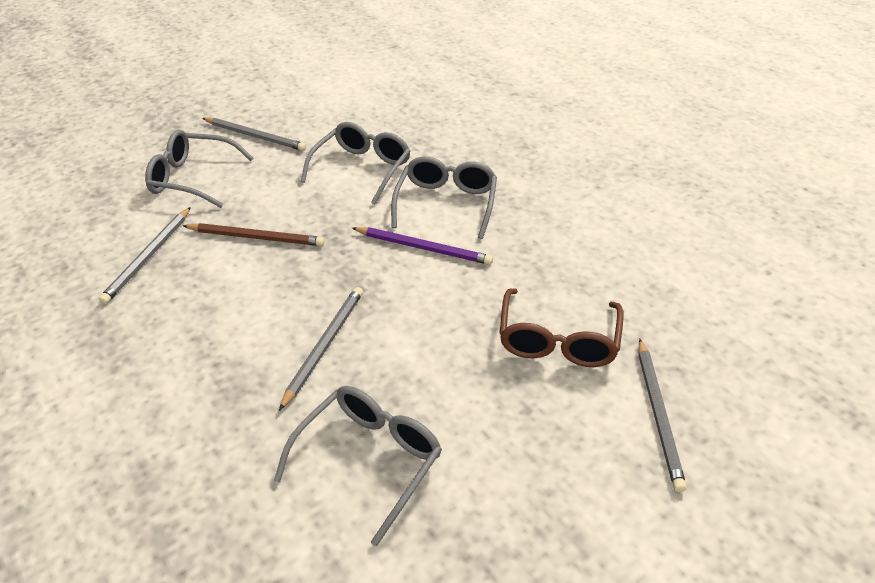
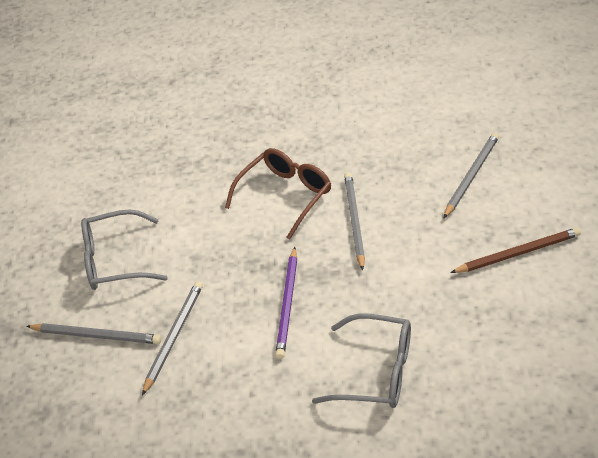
grey glasses: [145,130,253,208] [274,386,442,546] [301,122,410,204] [391,156,497,239] = 4 -> [81,209,168,290] [312,313,411,408] = 2

